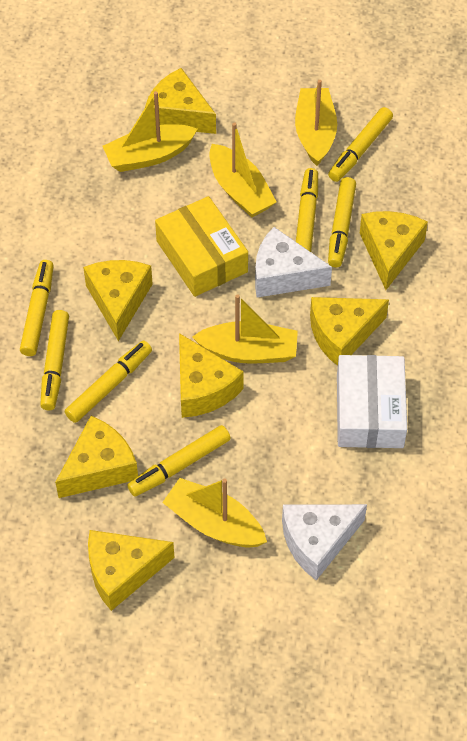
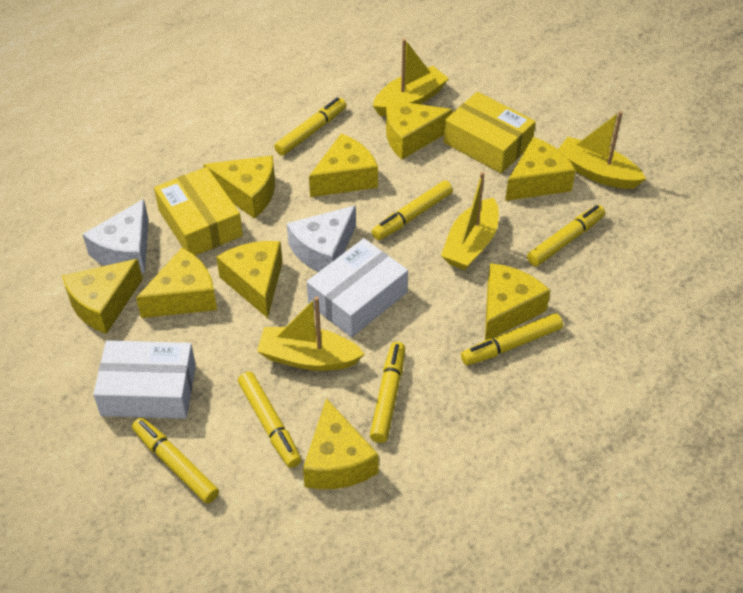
white box: [337,355,407,448] = 1 -> [93,340,196,419] [307,238,408,337] = 2
yellow boat: [102,91,198,172] [162,478,267,547] [192,294,298,364] [209,122,277,217] [295,80,337,166] = 5 -> [257,296,365,371] [373,39,449,116] [441,172,499,270] [558,111,646,189] = 4
yellow box: [155,196,248,297] = 1 -> [154,167,243,256] [444,92,536,173] = 2
yellow cheese: [55,416,138,498] [83,260,153,341] [88,530,175,611] [145,68,216,134] [179,333,244,418] [310,297,389,366] [360,211,428,290] = 7 -> [62,259,143,334] [136,248,217,318] [203,156,275,219] [216,241,282,318] [303,398,379,489] [309,134,378,197] [386,100,453,159] [485,263,550,340] [505,137,576,201] = 9

